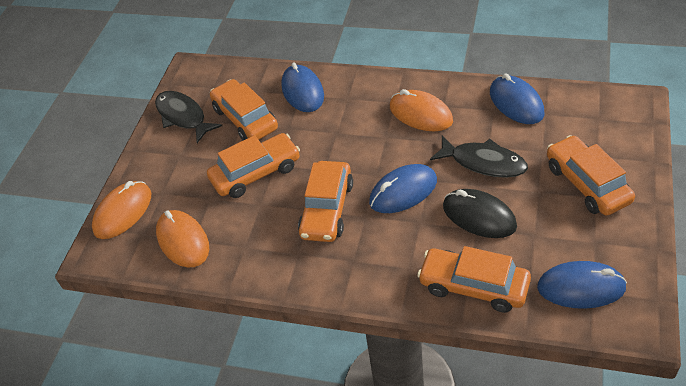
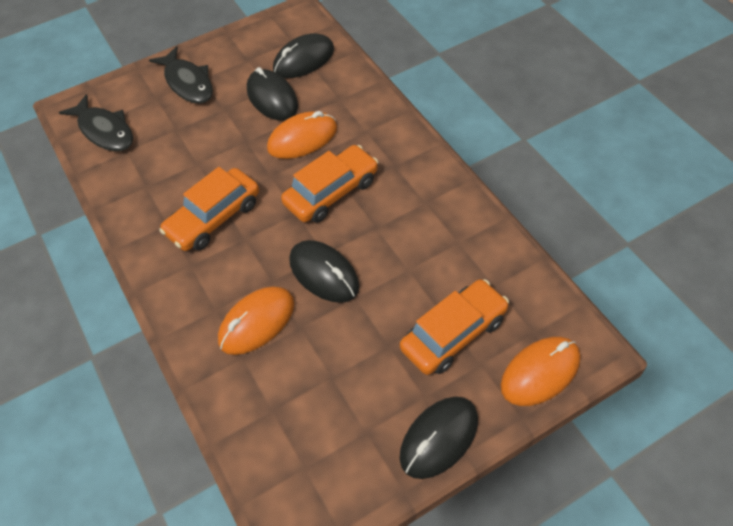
black mouse: [443,189,517,238] = 1 -> [247,67,298,121] [273,33,334,78] [289,240,359,303] [400,397,478,479] = 4
blue mouse: [281,63,324,112] [369,164,437,213] [490,74,544,124] [537,261,627,309] = 4 -> none = 0
orange car: [207,133,300,198] [210,79,278,140] [298,161,353,242] [417,246,531,313] [547,135,635,216] = 5 -> [159,167,259,251] [281,145,378,223] [400,279,509,375] = 3

